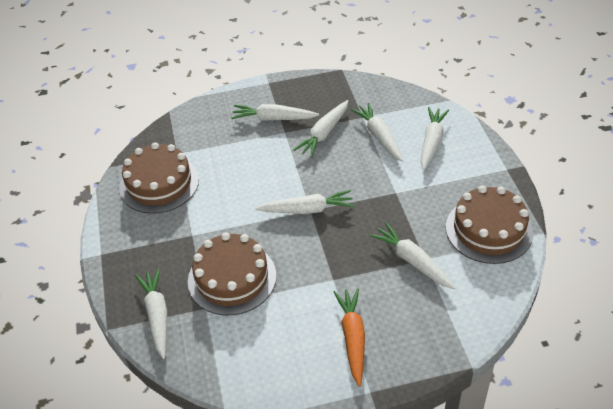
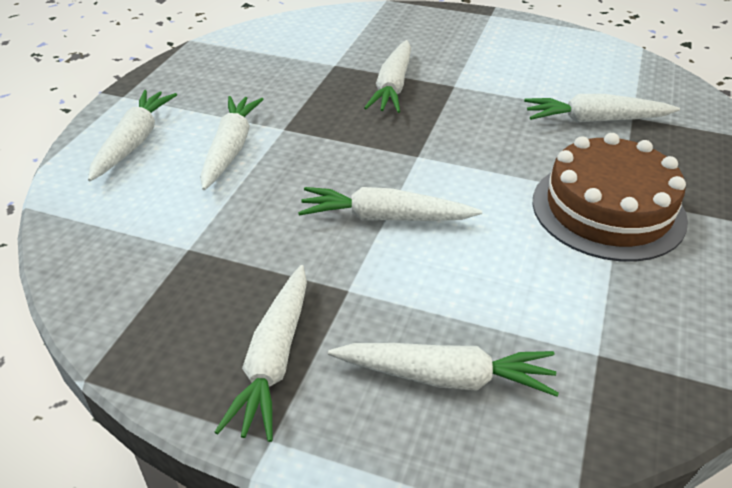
brown cake: [119,142,199,214] [188,232,276,315] [446,186,533,264] = 3 -> [533,133,688,262] = 1
orange carrot: [333,288,365,387] = 1 -> none = 0

